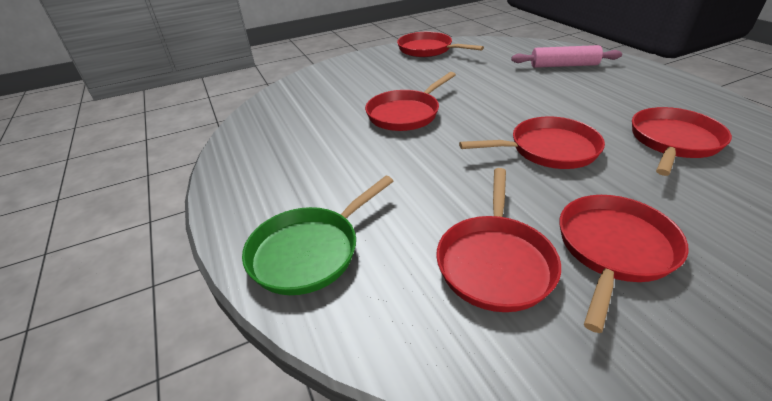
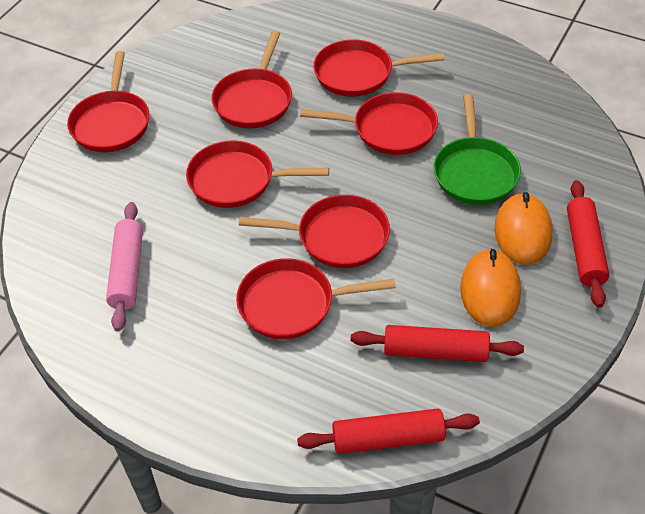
orange mouse: none = 0 -> [460,249,521,327] [494,192,553,265] = 2
red pan: [365,72,456,131] [397,32,484,57] [436,168,561,312] [459,117,605,169] [560,195,689,333] [632,107,732,176] = 6 -> [67,51,149,152] [186,141,329,208] [211,31,292,128] [236,258,396,339] [239,195,390,268] [300,92,438,155] [313,39,444,97] = 7
red rolling pin: none = 0 -> [297,409,480,454] [351,325,524,362] [567,180,609,308] = 3

